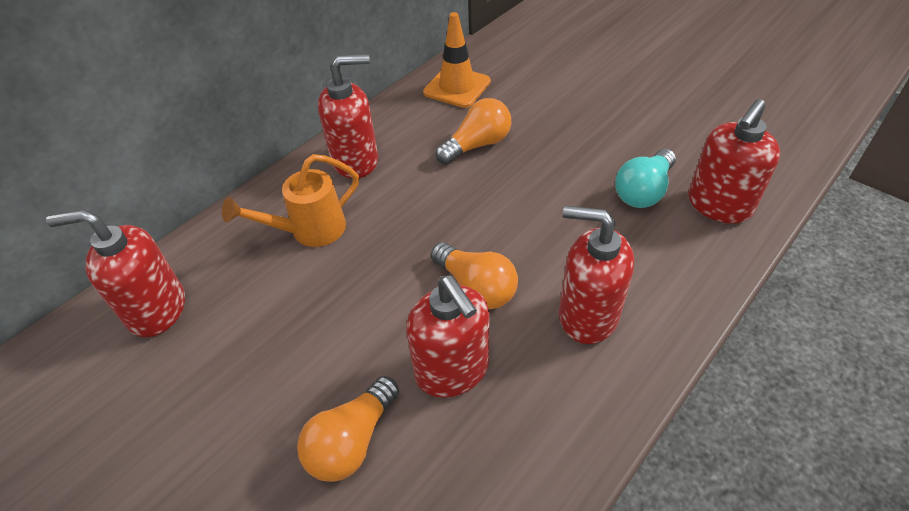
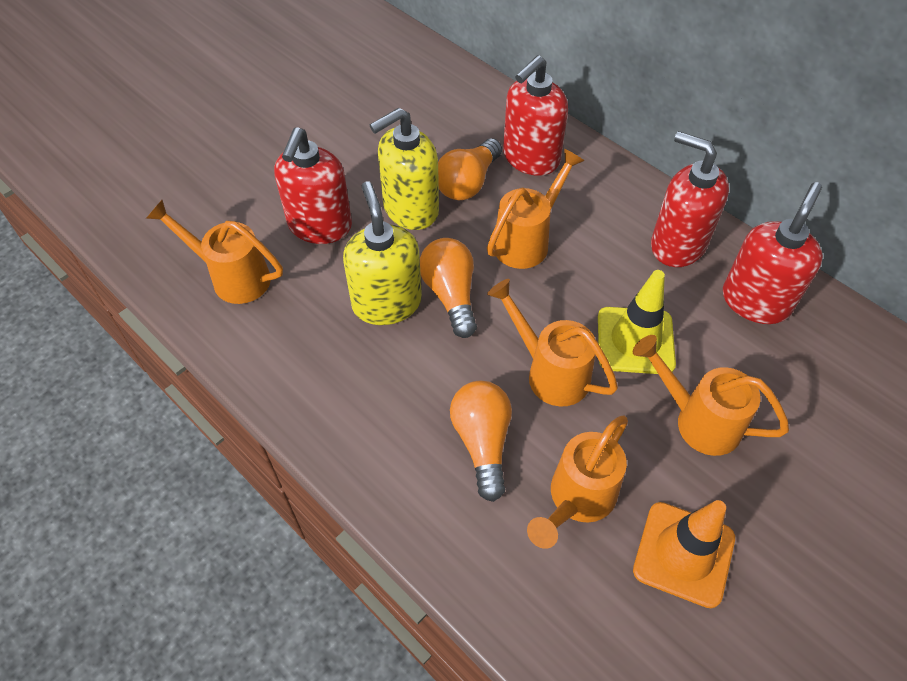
orange watering can: [222,154,359,247] = 1 -> [146,200,283,304] [487,148,585,269] [487,279,618,407] [527,416,628,549] [633,335,789,456] = 5
red soap dispenser: [46,209,185,337] [318,54,378,178] [406,276,490,398] [559,206,634,344] [689,99,780,224] = 5 -> [274,127,352,244] [503,55,568,176] [651,131,729,267] [723,182,823,324] = 4
turquoise light bulb: [615,148,676,208] = 1 -> none = 0
yellow soap dispenser: none = 0 -> [343,181,422,325] [370,108,439,230] = 2
yellow traffic cone: none = 0 -> [598,270,676,374] = 1

